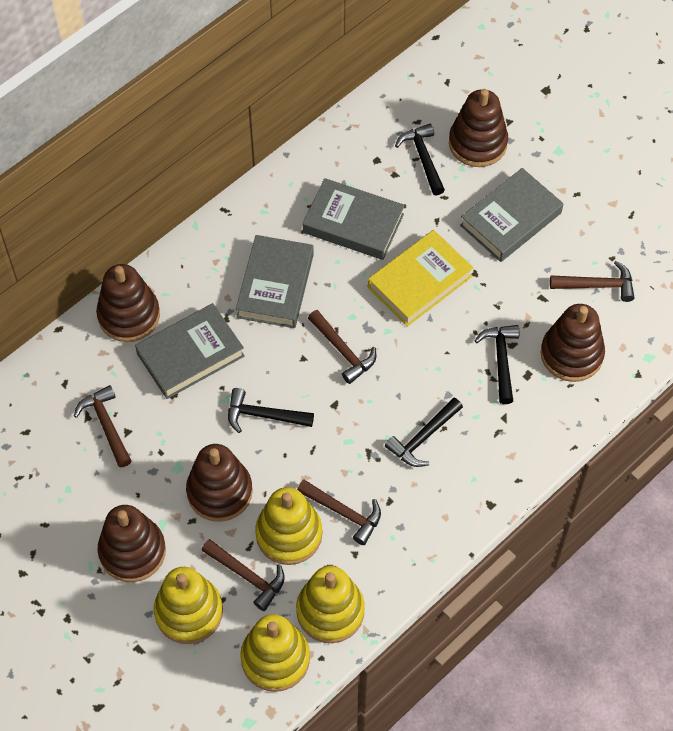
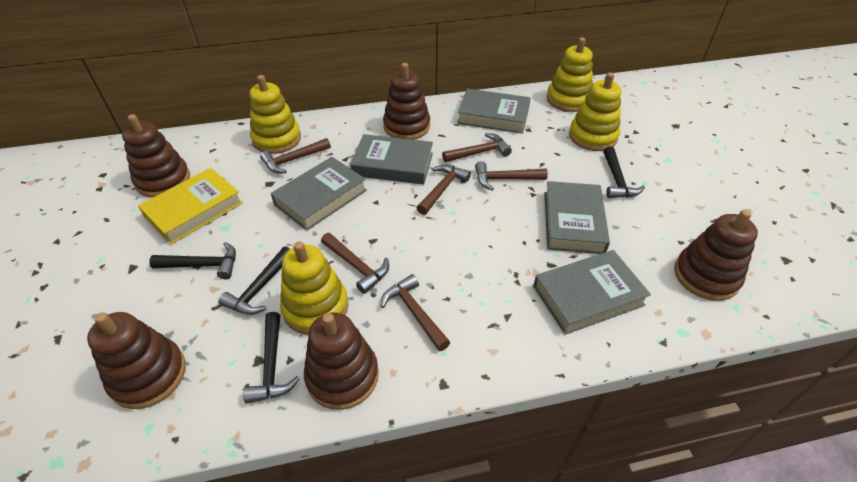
brown hammer: [74,385,132,467] [201,539,285,611] [297,479,381,545] [308,310,376,384] [550,261,635,302] = 5 -> [260,138,331,173] [321,233,389,294] [381,274,450,351] [417,165,471,215] [442,133,512,162] [475,161,548,190] = 6
grey book: [135,303,245,399] [236,235,314,328] [303,178,405,260] [460,168,563,262] = 4 -> [271,157,367,231] [350,134,433,185] [457,89,531,134] [533,250,651,335] [544,181,610,254] = 5

